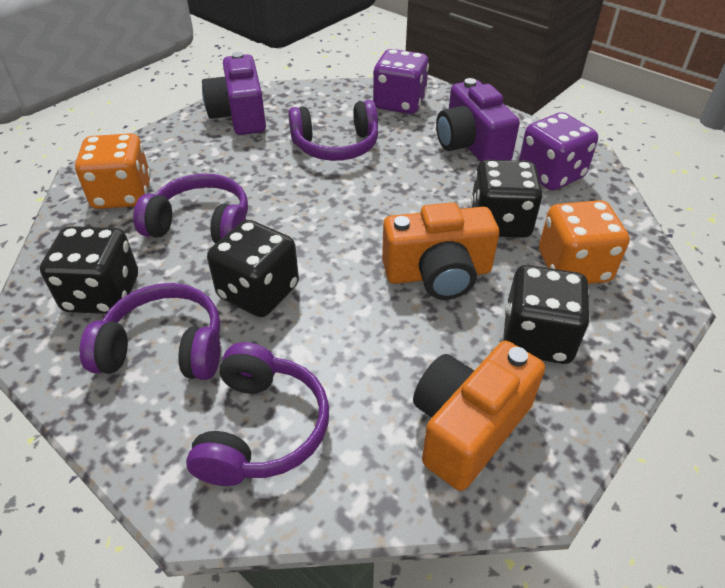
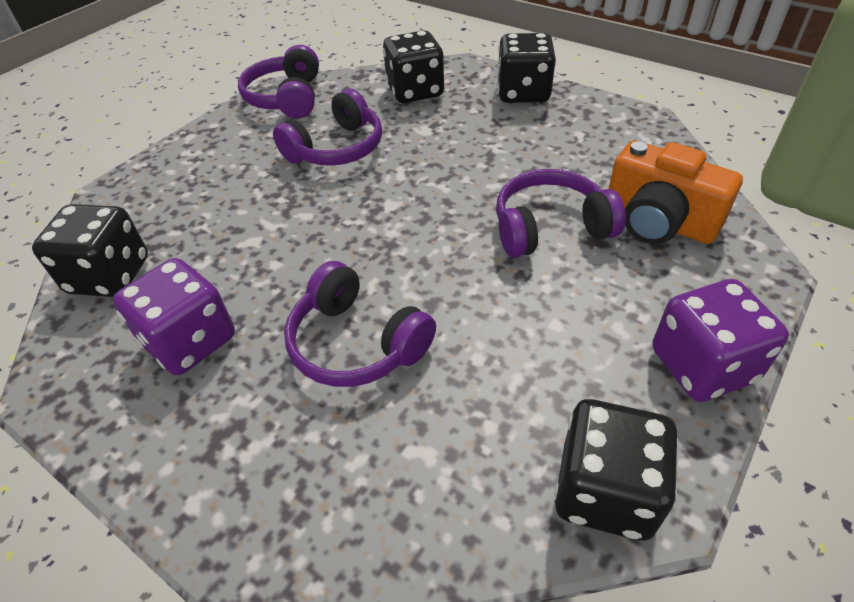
orange camera: [382,202,499,300] [413,341,545,491] = 2 -> [609,140,743,244] = 1
orange dice: [75,133,151,209] [539,200,630,284] = 2 -> none = 0
purple camera: [202,52,266,135] [436,78,520,162] = 2 -> none = 0

